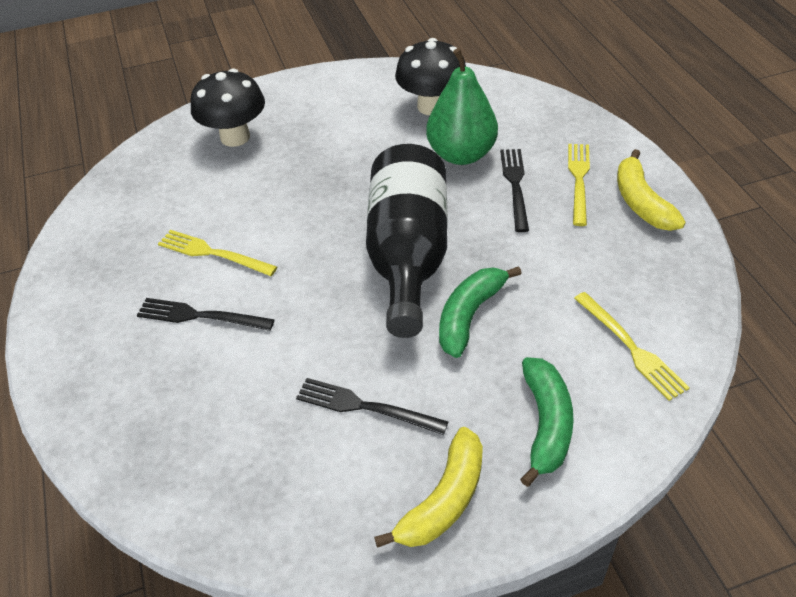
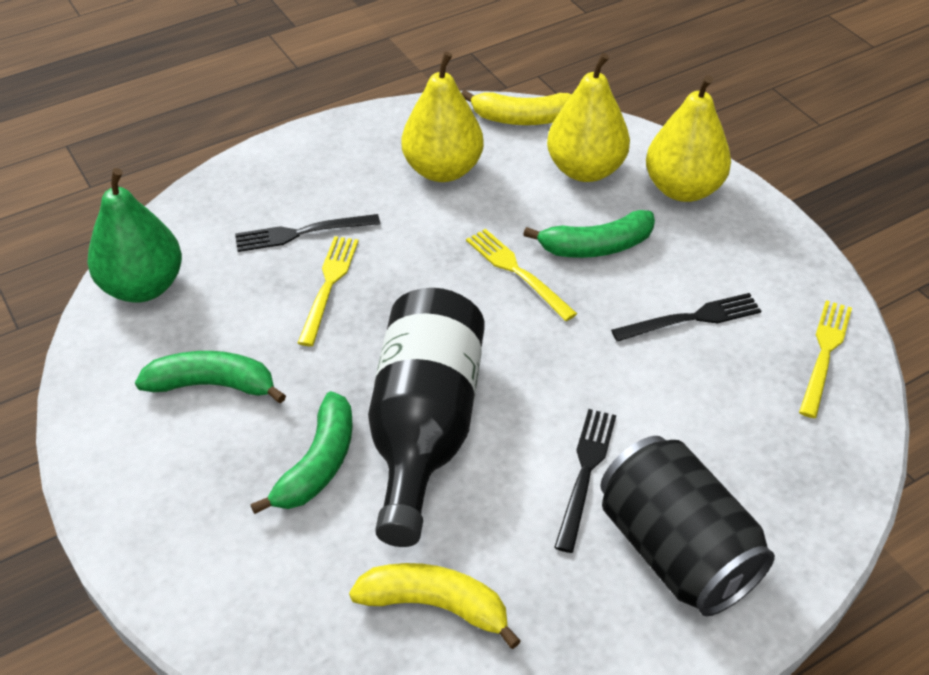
black can: none = 0 -> [600,436,775,616] = 1
black mushroom: [190,68,265,147] [395,38,466,115] = 2 -> none = 0
green banana: [439,266,522,358] [520,357,574,487] = 2 -> [135,351,286,403] [250,391,353,514] [523,210,655,258] = 3
yellow pear: none = 0 -> [401,51,484,182] [547,53,630,182] [646,75,731,202] = 3

